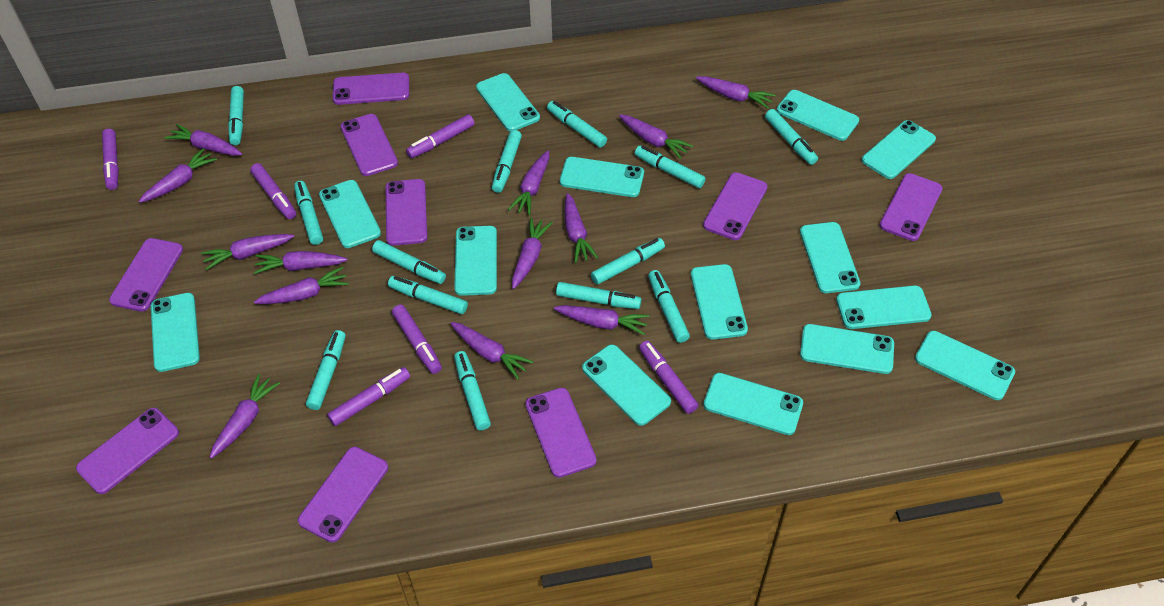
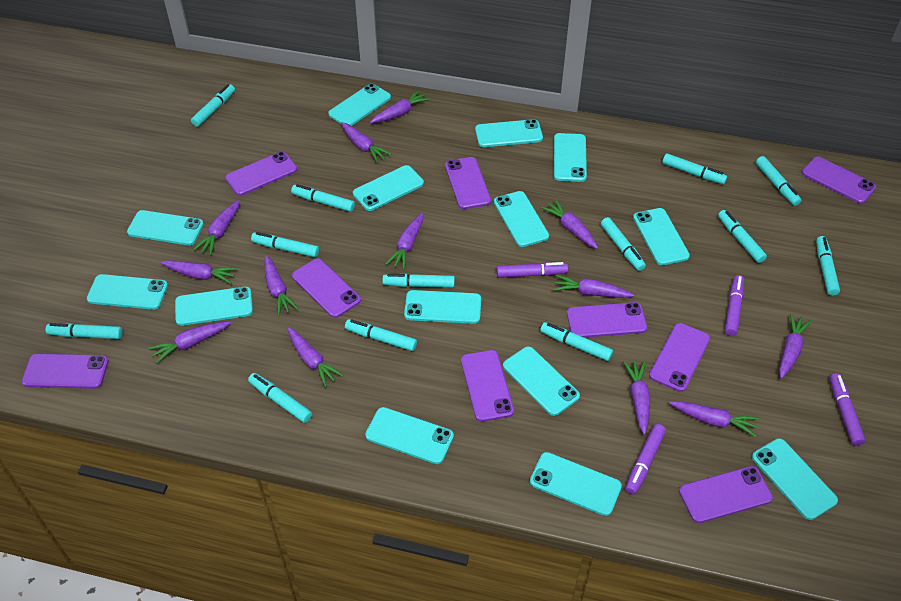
purple marker: [102,129,119,190] [250,163,296,219] [327,367,410,426] [392,305,442,374] [406,114,475,158] [639,341,699,414] = 6 -> [496,262,568,278] [625,424,666,495] [725,275,744,336] [830,373,866,446] = 4

